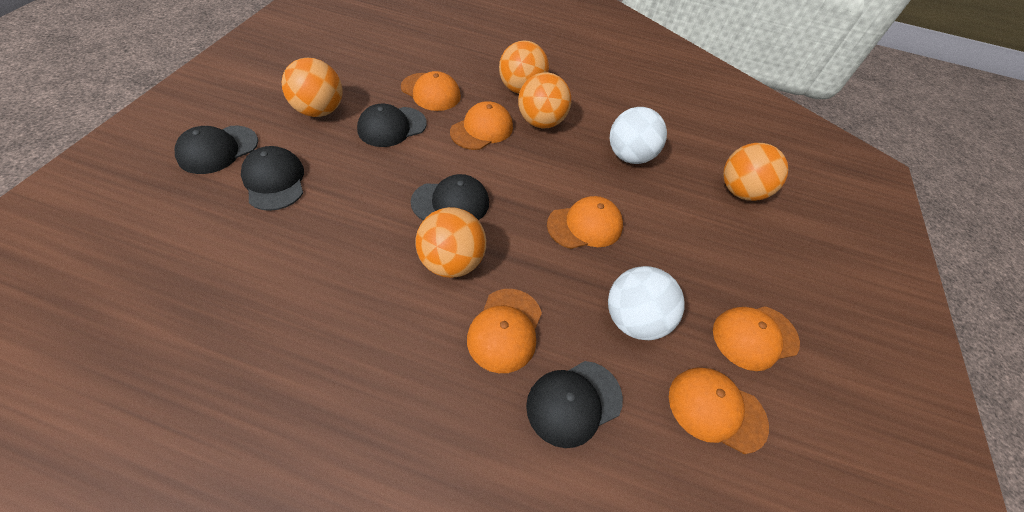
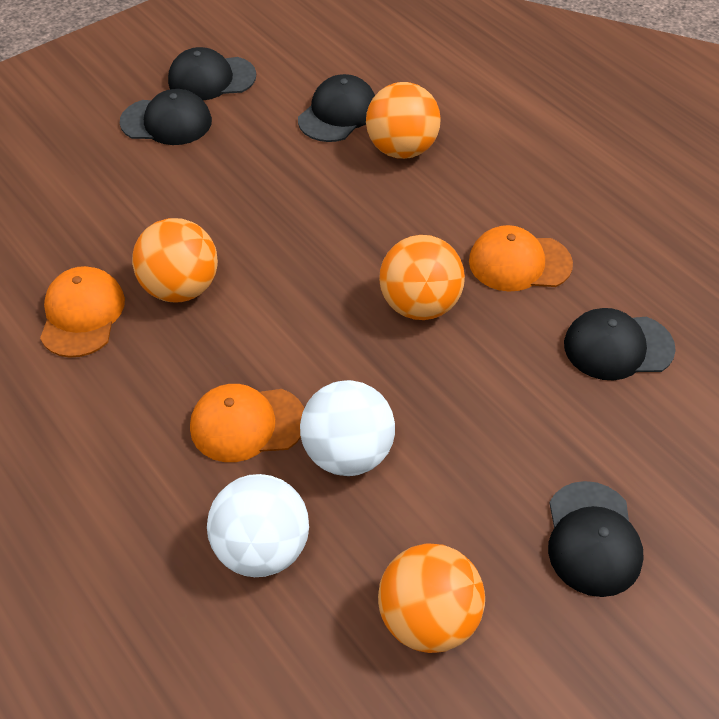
orange ball: [282,58,342,117] [416,207,486,278] [499,40,549,94] [518,72,571,128] [723,143,788,201] = 5 -> [132,218,218,303] [366,82,441,159] [378,543,485,653] [379,235,465,320] = 4
orange cap: [401,71,461,111] [450,101,513,150] [467,289,542,373] [547,196,623,249] [669,367,769,454] [713,306,800,371] = 6 -> [40,266,125,357] [190,384,304,462] [469,225,573,292] = 3

